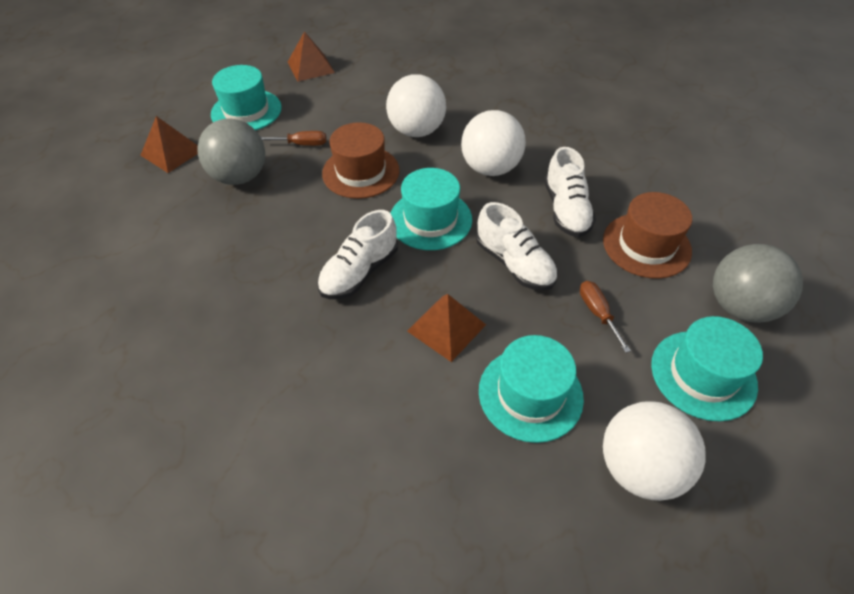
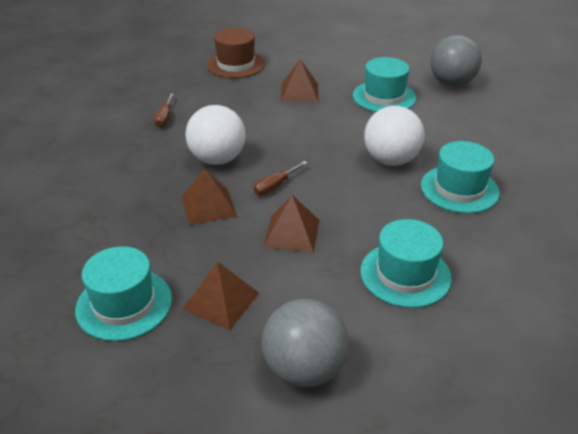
brown hat: [322,122,400,199] [603,192,692,279] = 2 -> [207,28,265,78] = 1
brown pyramid: [140,116,198,173] [288,31,335,82] [407,294,486,362] = 3 -> [182,169,237,225] [182,261,259,330] [263,195,319,252] [281,59,318,102] = 4
white ball: [386,74,446,137] [461,110,526,176] [603,401,706,501] = 3 -> [186,105,246,165] [364,106,425,166] = 2
white shoe: [317,210,398,299] [476,202,558,291] [544,147,596,237] = 3 -> none = 0

